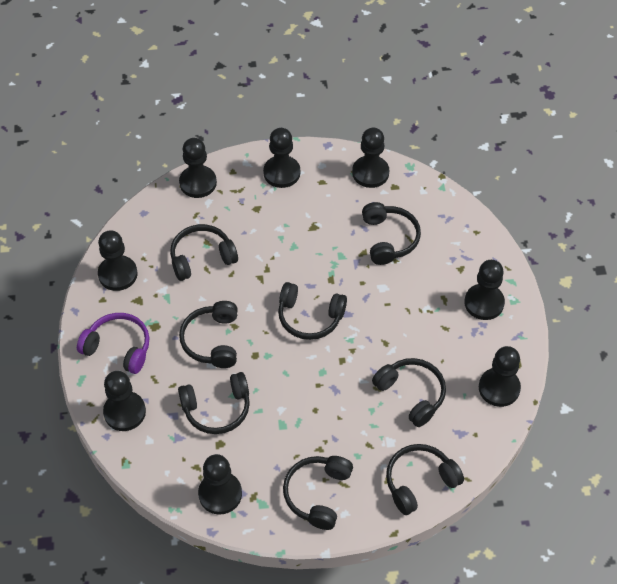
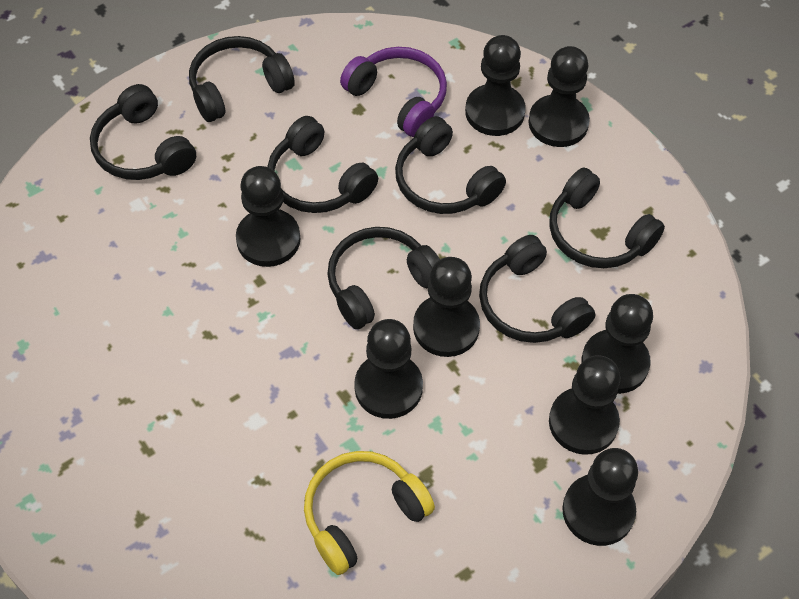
black headphones: [170,224,238,281] [178,372,250,434] [179,301,238,368] [278,282,347,340] [283,456,353,530] [362,202,421,265] [372,358,446,427] [386,444,464,515] = 8 -> [90,84,196,180] [189,36,295,122] [268,116,378,213] [327,227,440,329] [395,116,506,214] [479,235,595,343] [549,168,665,268] = 7
yellow headphones: none = 0 -> [304,451,435,575] = 1

